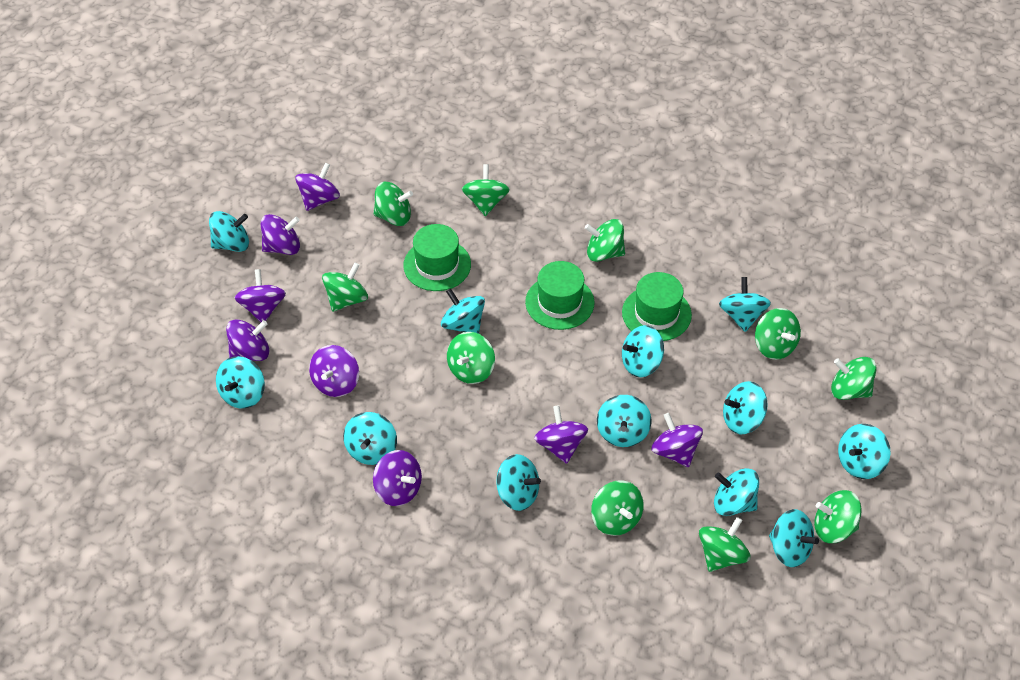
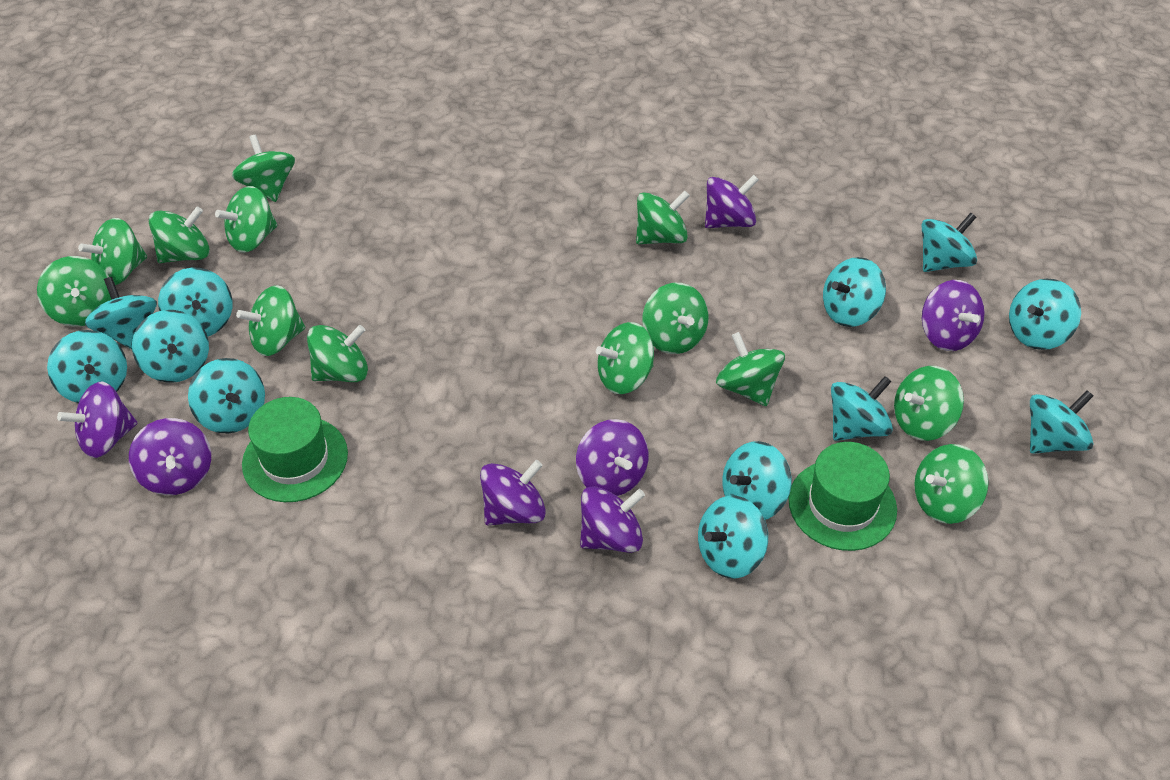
green hat: [403,224,471,291] [525,261,594,330] [622,272,692,341] = 3 -> [242,397,348,502] [788,442,897,551] = 2
green spinning top: [322,263,368,312] [373,182,413,226] [447,332,495,384] [462,164,510,216] [585,219,625,262] [591,480,644,536] [699,517,751,572] [755,308,801,360] [814,490,862,543] [831,357,876,400] = 10 -> [37,256,112,327] [78,218,147,285] [149,206,210,263] [215,186,277,253] [232,135,295,202] [236,285,305,356] [307,325,368,382] [596,322,654,394] [636,190,690,244] [642,283,709,354] [716,332,785,406] [894,366,964,441] [914,444,989,524] = 13
purple spinning top: [226,320,269,361] [235,269,286,322] [261,214,300,255] [295,163,340,211] [309,345,359,397] [373,450,422,506] [534,405,588,464] [651,413,703,467] = 8 -> [57,381,137,458] [129,418,211,495] [480,460,546,525] [576,419,649,496] [580,486,645,553] [705,175,759,228] [922,280,985,351] = 7

